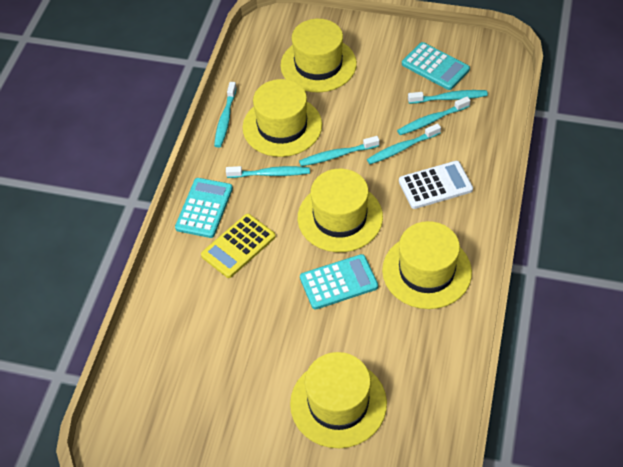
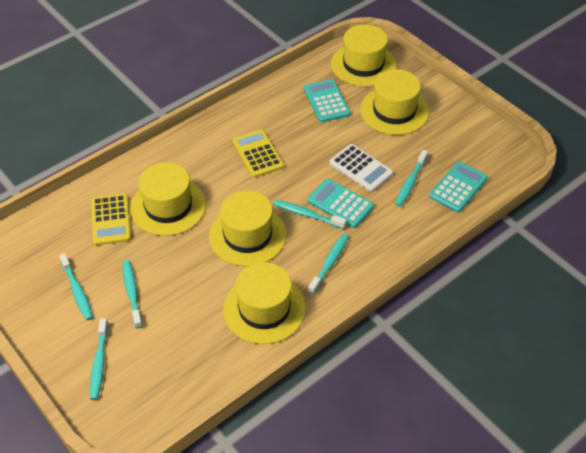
yellow calculator: [201,214,276,278] = 1 -> [91,193,131,245] [232,130,284,178] = 2

